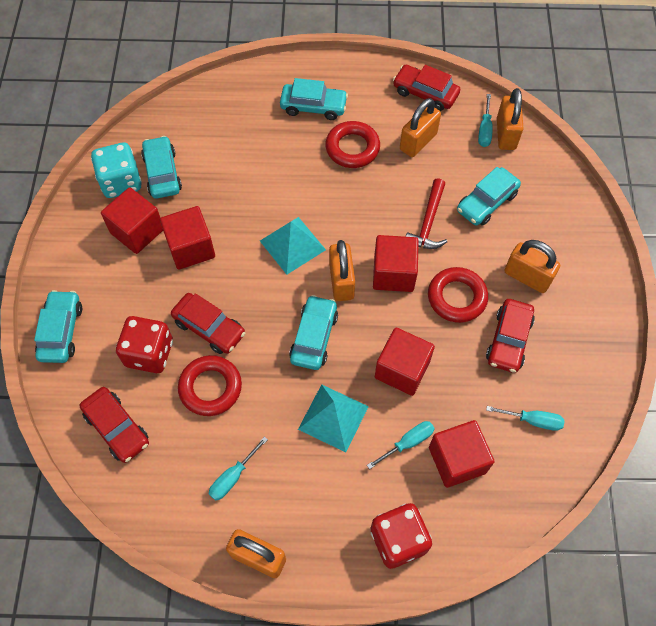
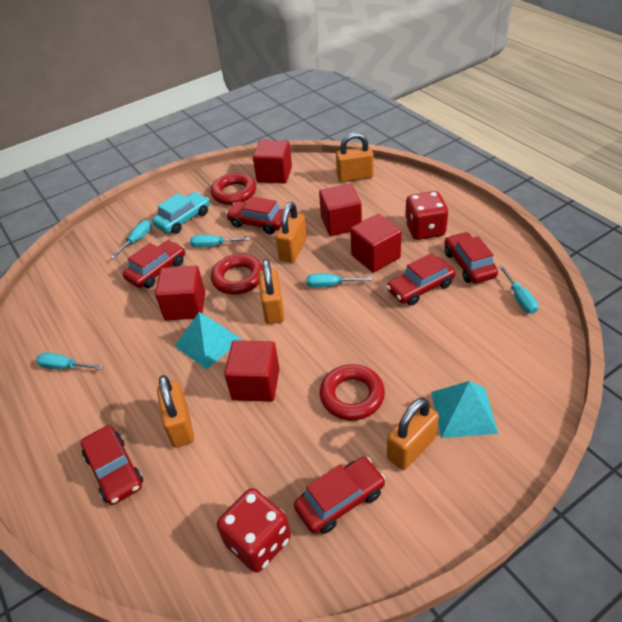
red car: [80,387,149,463] [171,293,245,354] [393,65,460,111] [486,299,535,373] = 4 -> [81,425,143,505] [123,240,185,288] [226,196,283,234] [294,457,386,534] [386,253,456,306] [445,232,498,283] = 6
red hammer: [405,178,447,249] = 1 -> none = 0
turquoise car: [34,290,82,363] [141,136,182,199] [280,78,348,120] [289,295,338,370] [457,167,521,226] = 5 -> [152,192,209,234] = 1
turquoise dice: [91,142,142,198] = 1 -> none = 0
turquoise screwdriver: [209,436,268,501] [367,421,435,469] [478,94,493,147] [486,406,564,431] = 4 -> [36,352,103,370] [111,220,152,259] [190,235,250,248] [306,274,372,288] [499,265,538,314] = 5

